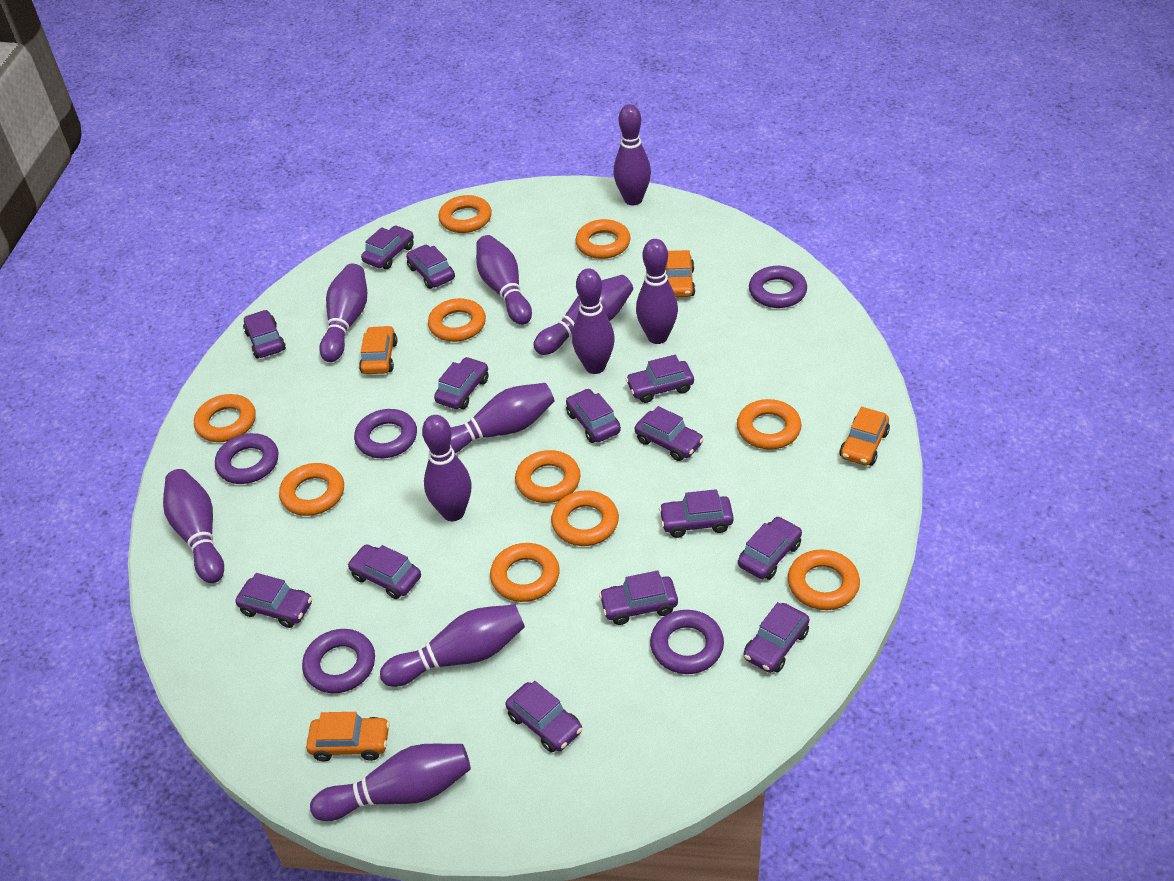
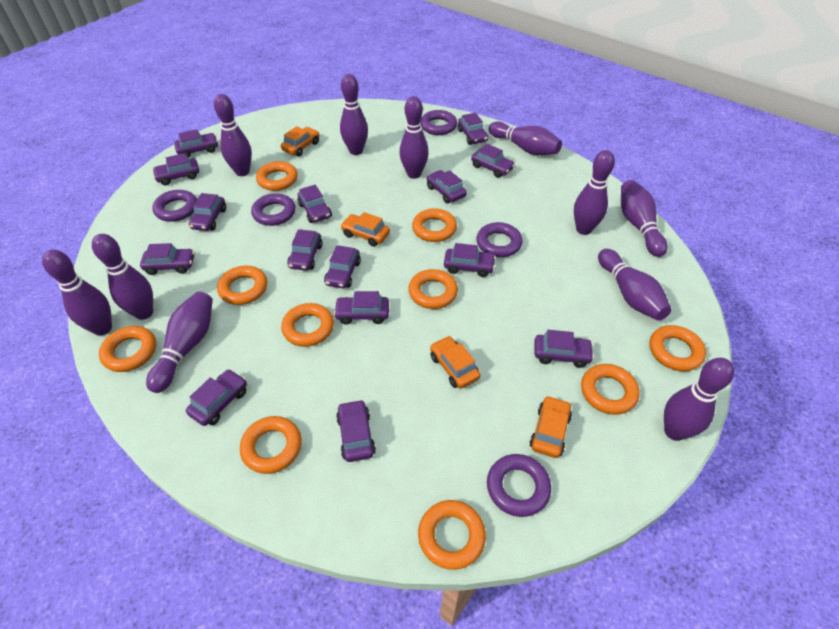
purple car: [235,573,312,628] [243,310,286,358] [347,544,421,599] [361,225,414,269] [406,245,455,289] [434,357,489,409] [506,681,582,753] [566,389,621,443] [599,571,678,625] [626,355,694,403] [635,406,704,461] [659,489,734,538] [738,516,802,580] [744,602,809,673] = 14 -> [140,243,195,275] [152,153,199,185] [174,129,218,157] [186,369,247,426] [189,193,226,231] [287,229,323,271] [298,185,332,223] [324,245,361,288] [334,291,389,325] [336,399,376,462] [427,170,467,203] [444,243,496,277] [458,113,488,145] [471,144,515,178] [535,330,594,368] = 15

